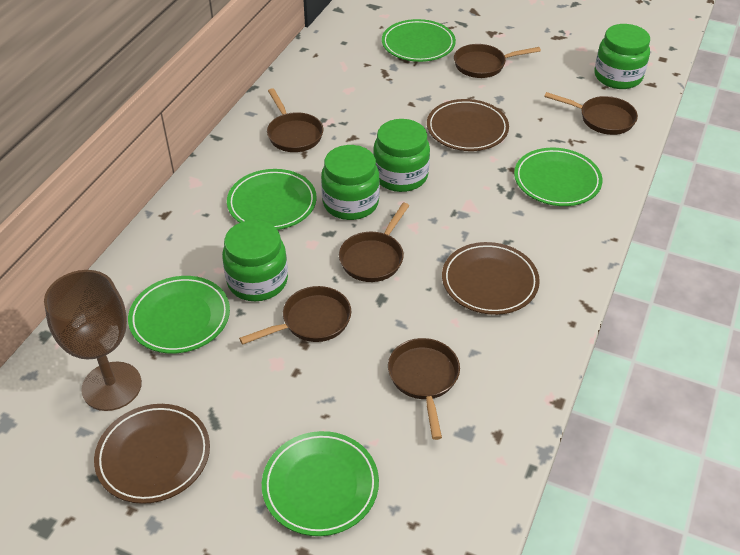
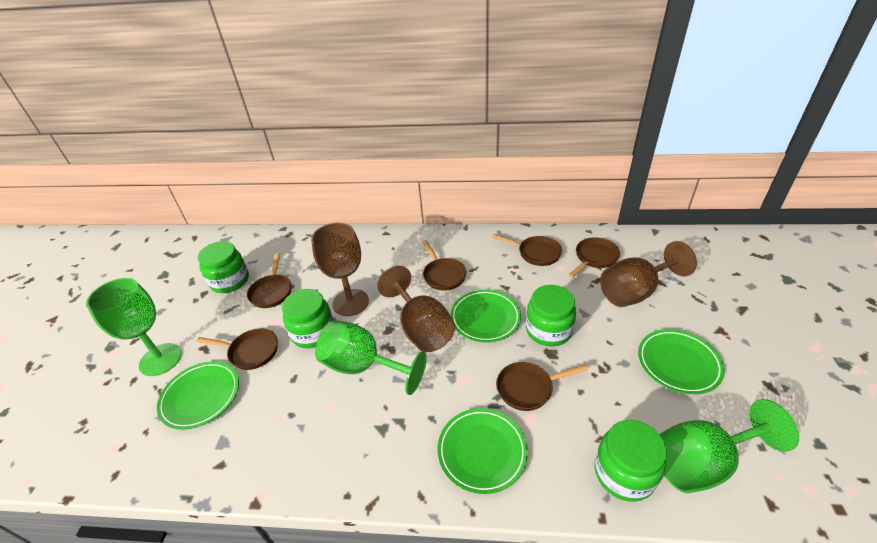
brown goblet: [44,270,142,411] = 1 -> [311,223,369,316] [377,266,455,352] [600,241,697,307] = 3
brown plate: [94,404,210,504] [427,99,509,151] [442,242,540,315] = 3 -> none = 0
green goblet: none = 0 -> [86,278,182,376] [315,320,427,395] [660,399,799,493] = 3
green plate: [128,276,230,354] [227,169,317,230] [262,431,379,536] [382,19,456,62] [514,148,602,206] = 5 -> [157,361,239,430] [437,408,528,494] [450,290,521,342] [638,329,725,394] = 4

